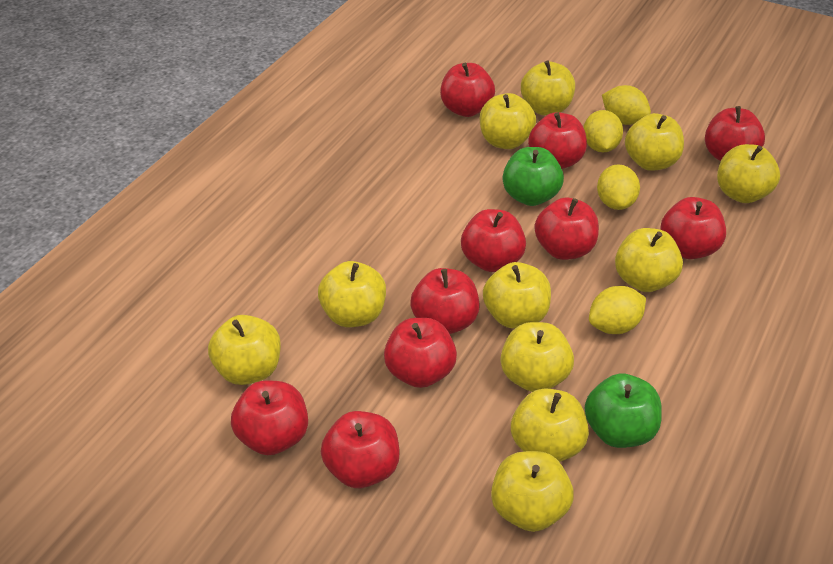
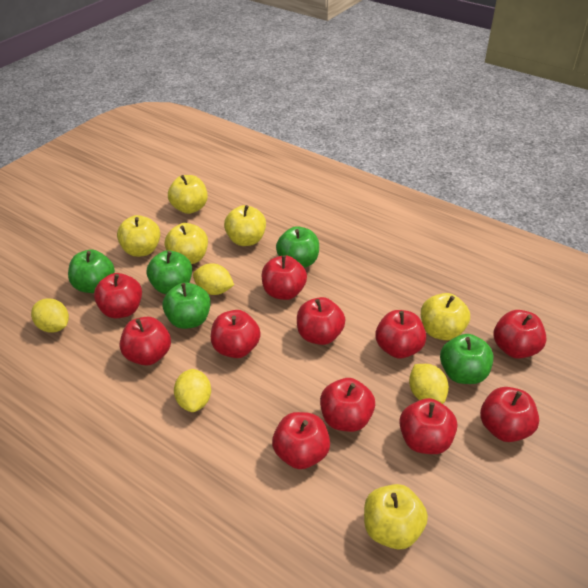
green apple: [503,147,564,206] [584,373,662,448] = 2 -> [68,250,115,293] [147,250,192,294] [162,282,211,329] [276,226,319,268] [440,334,493,384] = 5
red apple: [231,380,308,455] [321,411,400,488] [384,318,457,388] [410,268,479,334] [440,63,495,117] [461,209,526,272] [528,112,587,169] [535,198,599,260] [660,197,726,259] [705,106,765,161] = 10 -> [94,273,142,318] [120,317,171,366] [211,310,261,358] [262,255,307,300] [272,412,330,469] [297,297,345,345] [320,378,375,432] [375,310,426,358] [399,398,457,454] [480,387,539,442] [494,310,547,359] = 11
yellow apple: [208,315,281,385] [318,261,386,327] [480,93,536,149] [483,262,551,328] [491,451,574,532] [501,322,574,392] [511,388,589,462] [521,60,575,115] [615,228,683,292] [625,113,684,171] [717,144,780,203] = 11 -> [117,215,161,257] [165,223,208,264] [168,175,208,214] [224,205,266,246] [364,484,428,550] [421,293,470,341] = 6

